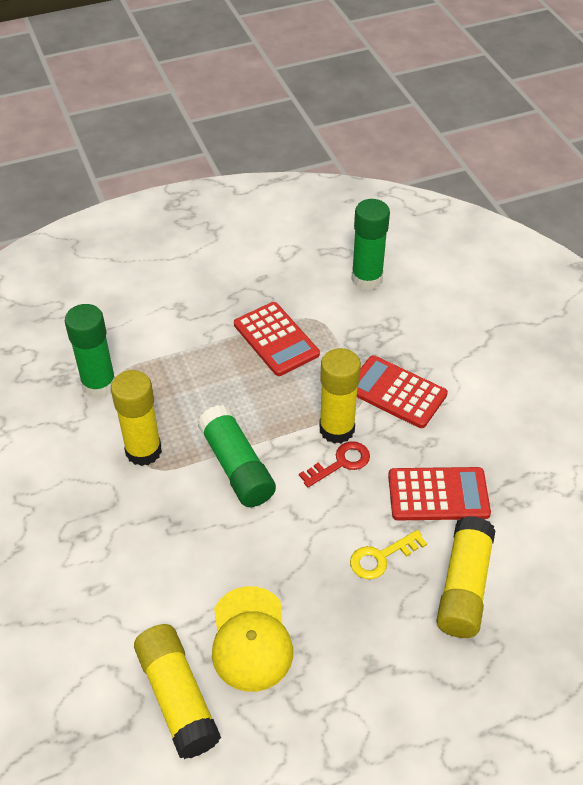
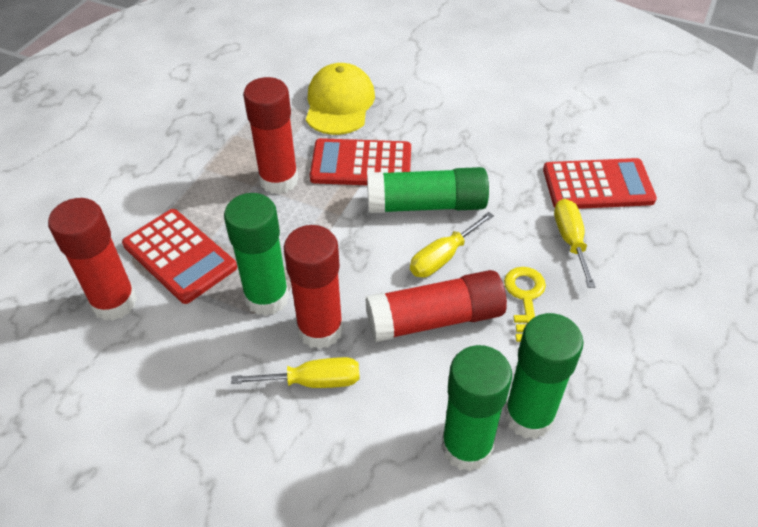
green glue stick: [65,304,115,398] [198,405,276,507] [351,199,390,290] = 3 -> [224,193,289,316] [367,167,489,213] [441,345,512,471] [504,313,584,439] = 4
red glue stick: none = 0 -> [48,198,137,321] [243,77,298,194] [284,225,343,349] [365,270,507,342] = 4
red key: [299,441,370,488] = 1 -> none = 0
yellow glue stick: [111,370,162,466] [134,624,221,759] [319,348,361,444] [436,516,496,638] = 4 -> none = 0
yellow screwdriver: none = 0 -> [231,357,360,388] [410,212,494,277] [554,199,596,288] = 3

